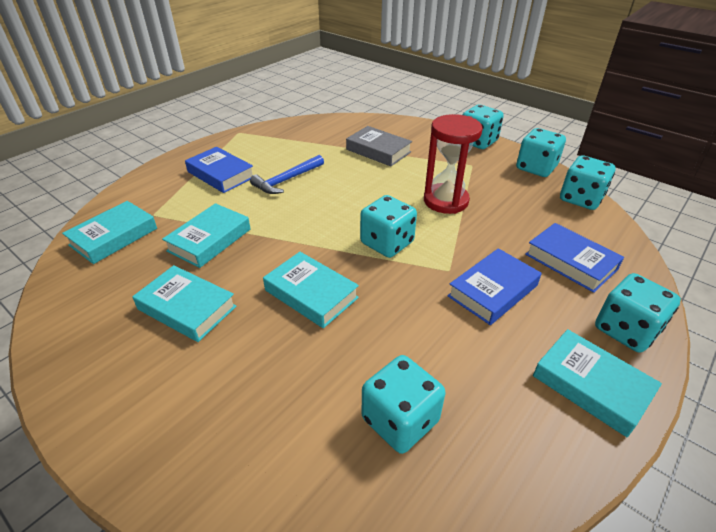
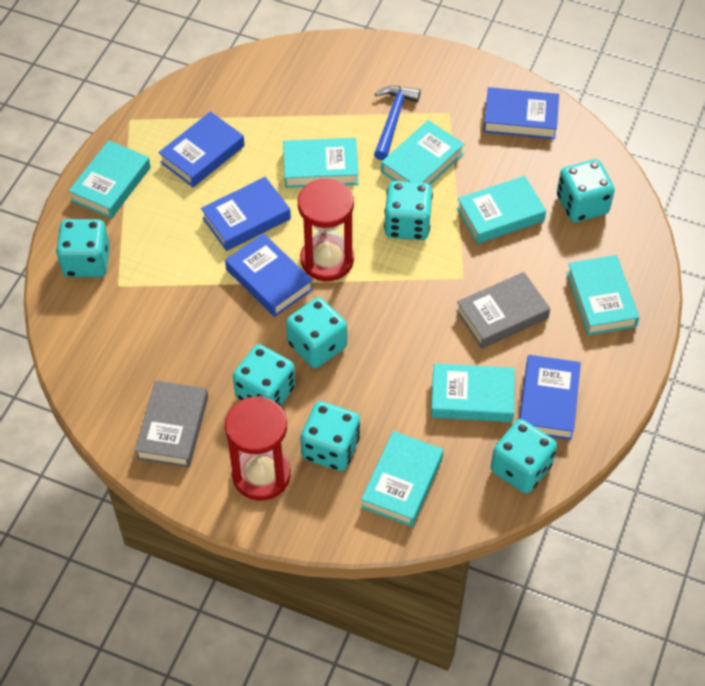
blue book: [185,147,253,193] [447,248,541,325] [525,223,624,293] = 3 -> [158,112,245,187] [201,177,291,251] [225,233,313,317] [483,87,559,139] [519,355,581,440] = 5
grey book: [346,126,412,166] = 1 -> [135,380,208,468] [456,272,550,349] = 2
red hourglass: [424,114,483,214] = 1 -> [225,396,291,500] [298,178,354,281] = 2
turquoise book: [62,201,157,264] [132,265,237,342] [162,203,250,268] [263,252,359,328] [533,329,662,437] = 5 -> [68,140,151,219] [283,138,359,188] [361,431,443,527] [381,120,465,185] [431,363,515,422] [457,176,546,244] [566,255,640,335] = 7
turquoise dice: [360,195,417,258] [362,355,445,454] [463,105,504,149] [516,128,566,177] [560,156,616,210] [595,273,681,353] = 6 -> [56,219,110,277] [233,344,295,406] [286,297,347,368] [300,401,360,471] [384,181,433,240] [491,419,557,493] [557,159,615,222] = 7

